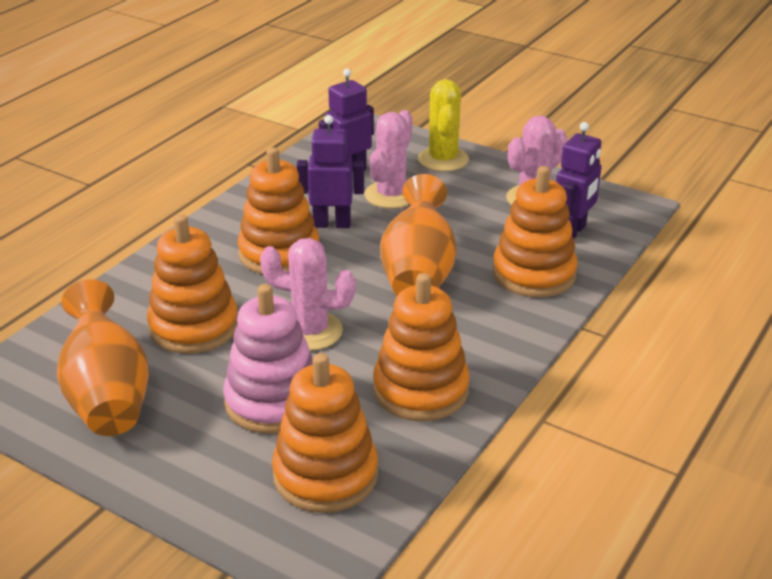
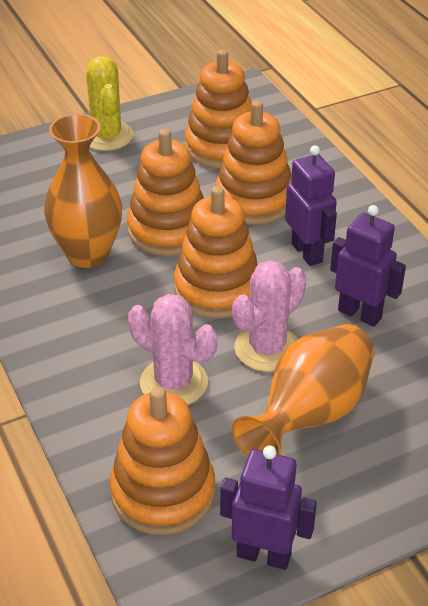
pink cactus: [260,238,356,351] [364,110,413,209] [506,116,568,206] = 3 -> [128,294,218,405] [232,260,306,372] = 2
pink stacking toy: [223,284,313,434] = 1 -> none = 0

